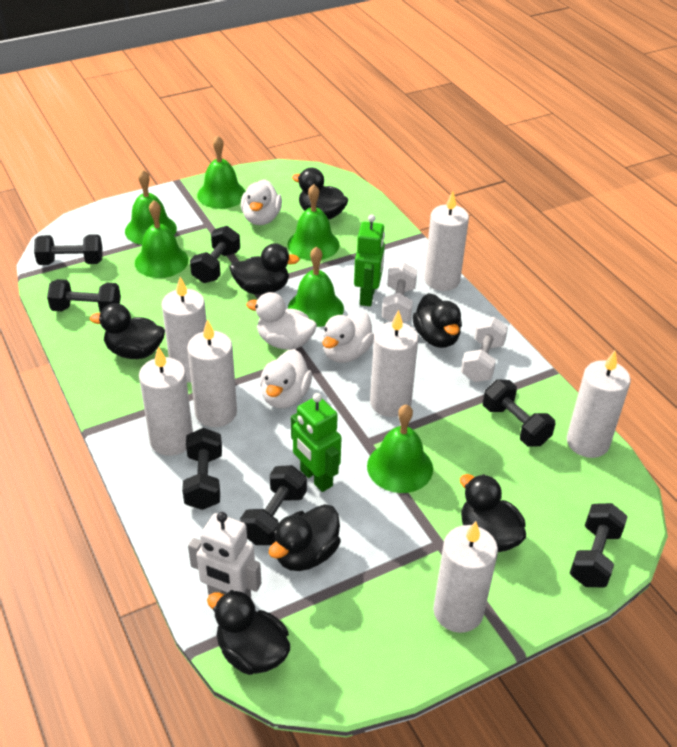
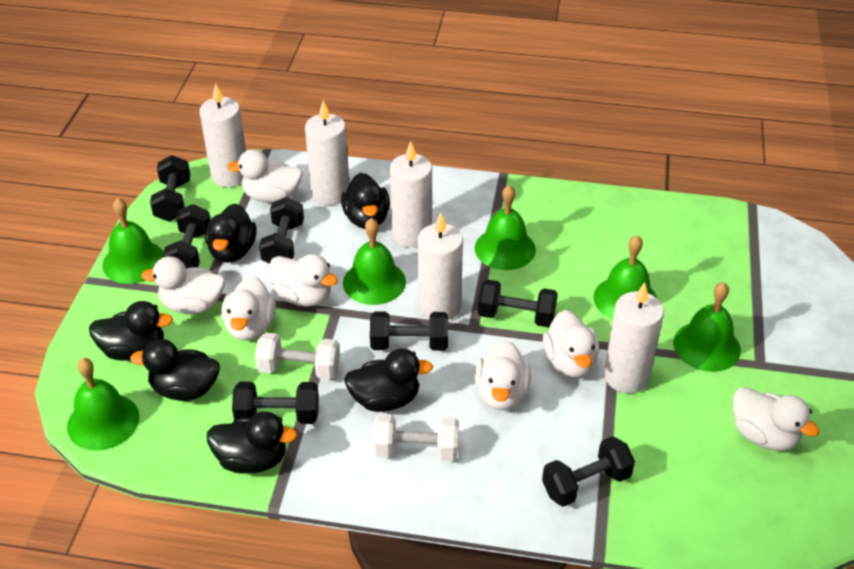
black duck: [90,303,165,359] [207,590,290,675] [229,243,300,294] [269,504,341,571] [292,168,348,220] [412,293,462,348] [460,474,526,552] = 7 -> [89,301,173,360] [130,339,220,401] [205,203,257,263] [207,411,297,474] [341,173,390,229] [344,349,433,412] = 6
green robot: [291,393,342,492] [354,214,385,306] = 2 -> none = 0
white candle: [139,347,193,456] [162,277,207,382] [187,319,237,427] [370,310,418,417] [424,191,469,291] [433,521,498,633] [567,351,631,458] = 7 -> [199,83,246,187] [305,100,349,205] [390,141,432,248] [418,212,463,320] [604,282,664,393] = 5
white duck: [241,179,282,225] [246,292,317,350] [260,349,312,409] [323,310,374,363] = 4 -> [141,256,225,314] [221,276,276,341] [227,149,303,203] [269,254,338,307] [475,340,531,410] [543,310,599,377] [733,387,820,451] = 7
white robot: [188,512,261,598] = 1 -> none = 0

